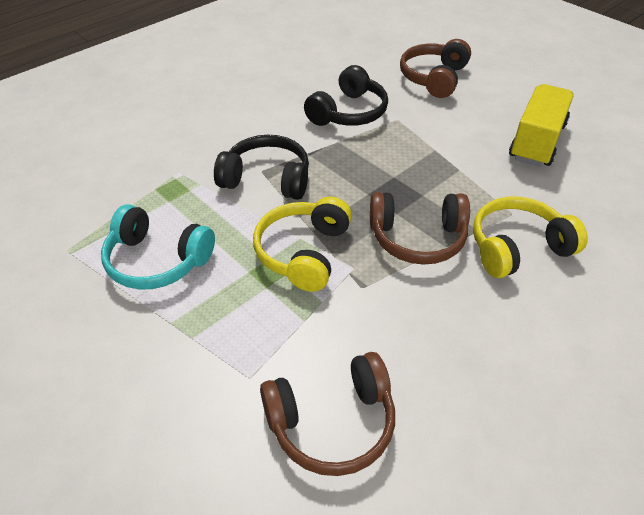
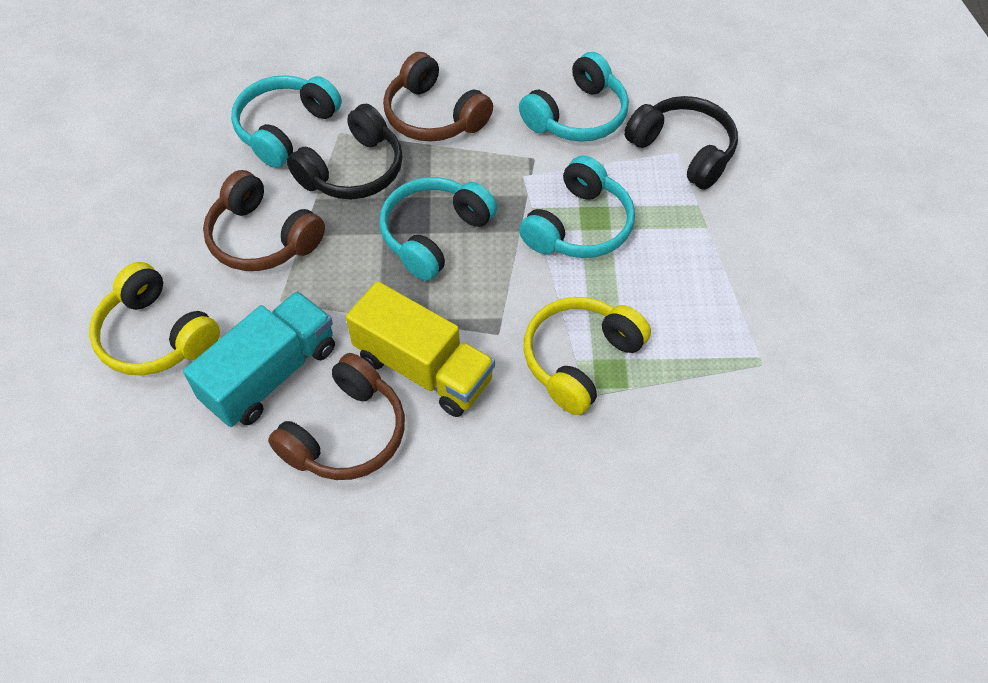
turquoise headphones: [101,204,215,290] = 1 -> [231,75,342,168] [379,177,497,281] [519,52,629,142] [519,155,635,258] = 4
turquoise truck: none = 0 -> [183,291,335,427] = 1

